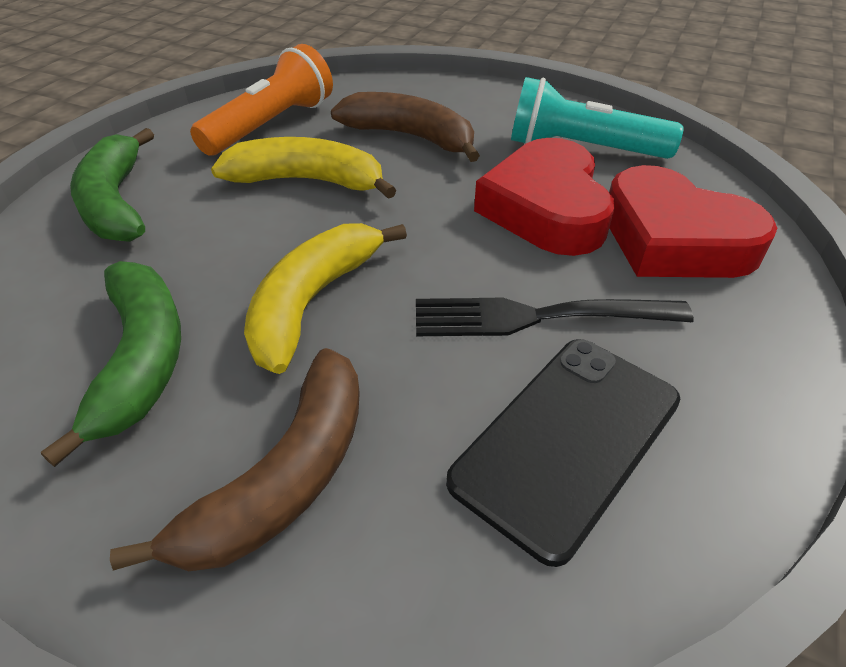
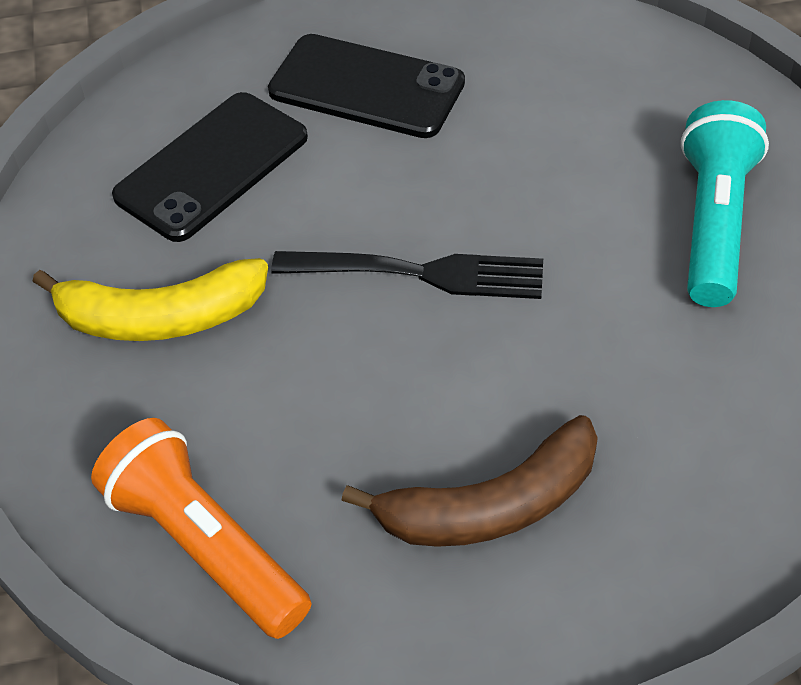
black phone: [446,339,681,567] = 1 -> [112,92,308,242] [268,34,465,138] = 2
brown banana: [110,348,360,571] [331,92,480,162] = 2 -> [341,415,598,547] = 1
green banana: [41,261,181,467] [70,128,154,242] = 2 -> none = 0
red heart: [474,138,615,256] [609,165,777,278] = 2 -> none = 0
yellow banana: [211,137,397,199] [244,223,407,374] = 2 -> [32,258,268,341] = 1

